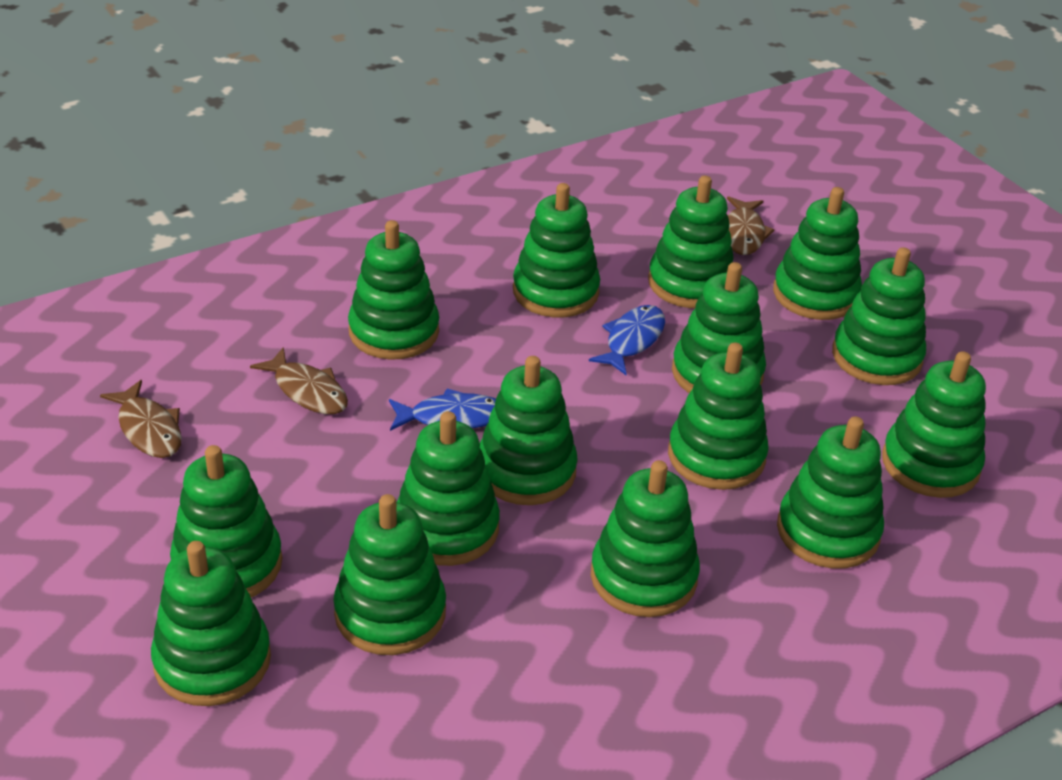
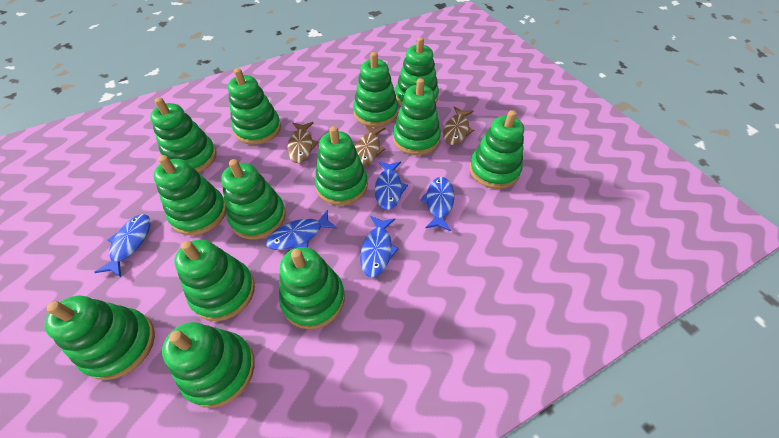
blue fish: [389,388,496,431] [589,305,665,375] = 2 -> [94,214,150,277] [266,210,338,250] [360,216,399,277] [375,161,408,210] [420,177,454,231] = 5
green stacking toy: [151,541,271,706] [170,445,282,597] [334,494,446,655] [348,220,439,360] [397,411,500,566] [480,356,578,505] [513,183,600,317] [591,460,700,617] [648,176,734,308] [668,343,769,490] [672,262,766,393] [773,187,862,320] [777,417,884,569] [832,247,926,385] [882,351,986,498] = 15 -> [44,296,155,380] [150,97,217,173] [153,155,226,235] [162,322,255,408] [174,239,255,321] [221,159,286,240] [228,68,281,145] [279,247,345,329] [315,126,368,205] [353,52,398,127] [393,78,441,155] [395,37,439,106] [469,110,524,189] = 13

